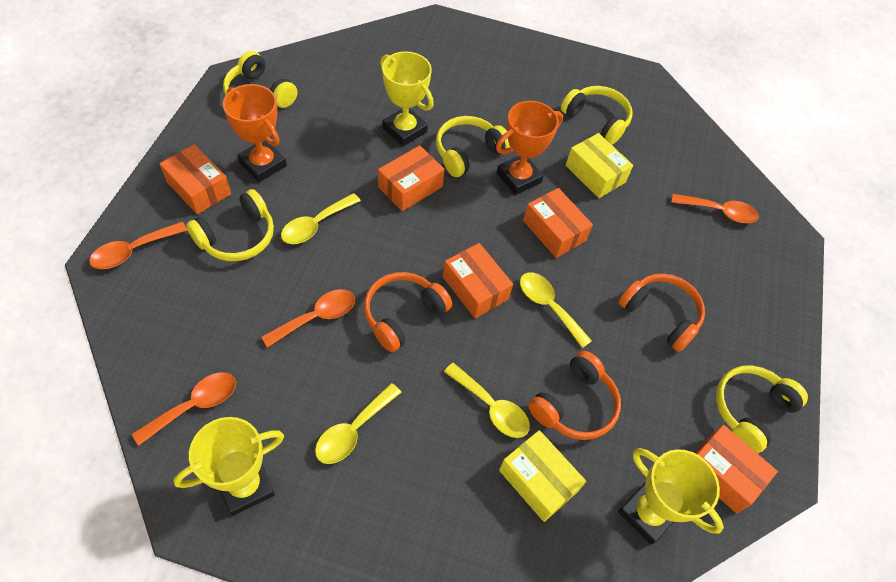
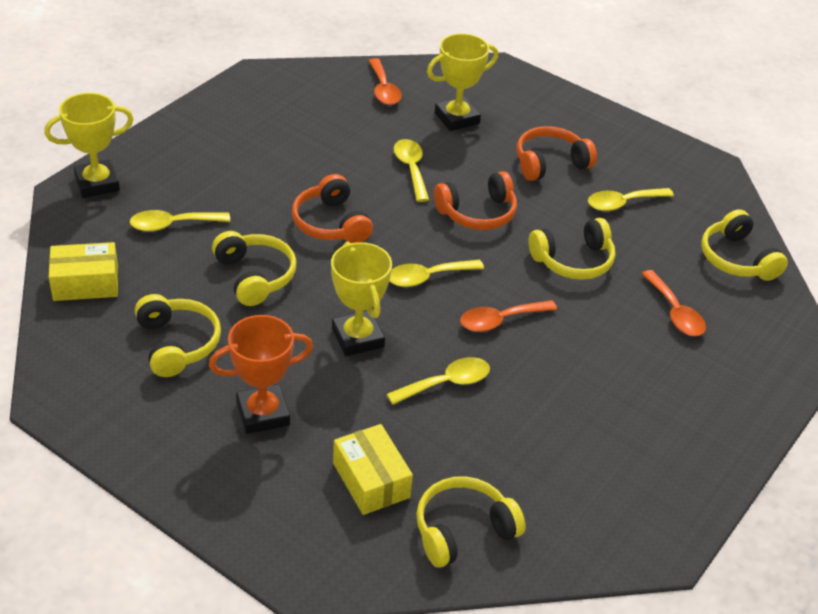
orange box: [160,144,231,214] [378,145,445,211] [443,243,513,318] [523,188,593,258] [695,425,778,514] = 5 -> none = 0
orange spoon: [89,222,188,269] [132,372,236,446] [261,289,355,348] [671,194,759,223] = 4 -> [368,58,402,105] [460,300,557,332] [641,270,706,336] = 3
orange trophy: [223,84,287,182] [496,101,563,195] = 2 -> [209,315,313,434] = 1
yellow spoon: [281,193,361,244] [315,383,402,464] [444,363,530,438] [520,272,592,348] = 4 -> [130,210,230,232] [386,357,490,405] [389,260,484,287] [393,139,429,202] [588,188,674,211] = 5

